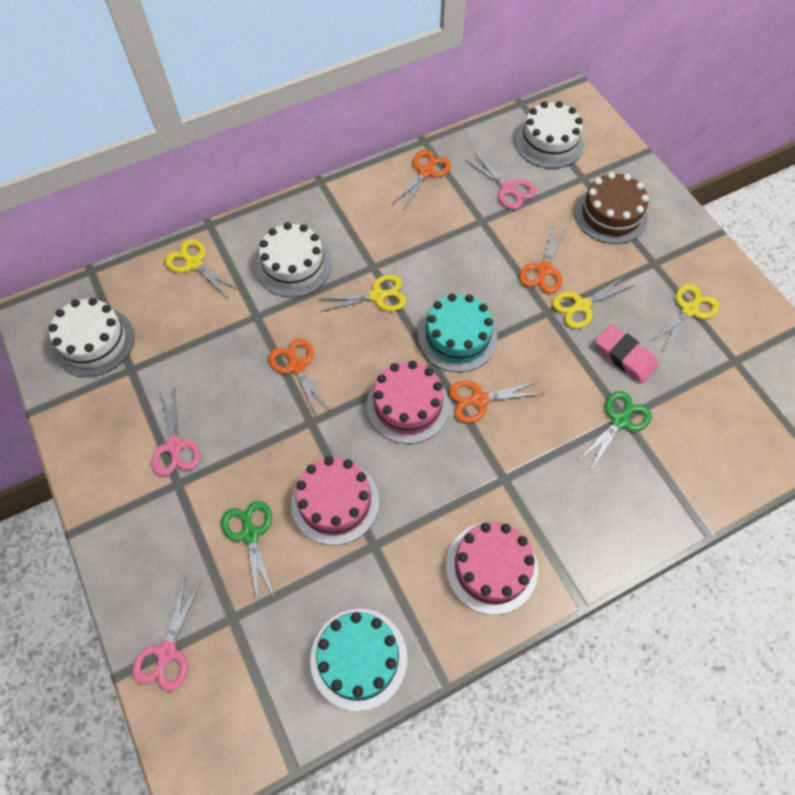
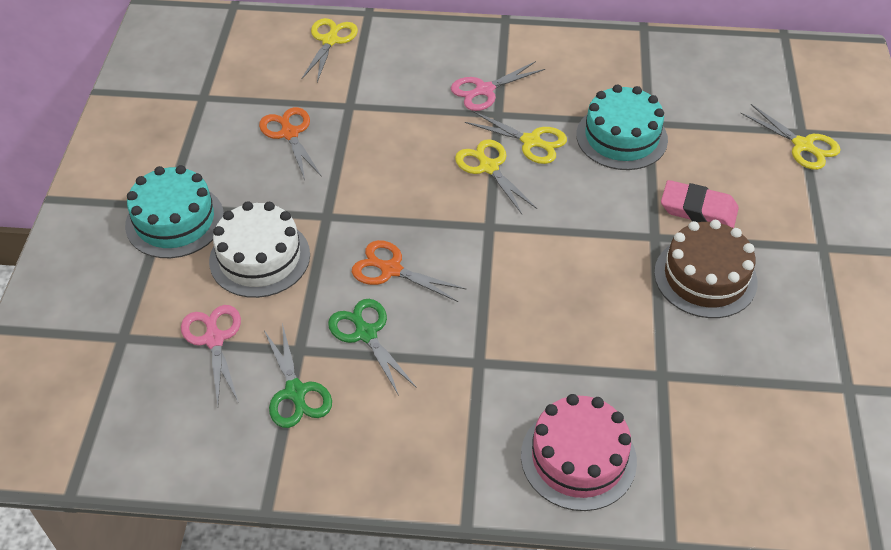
orange scissors: [269,338,332,418] [392,150,451,209] [449,381,544,423] [519,226,567,293] = 4 -> [259,107,322,180] [352,240,466,302] = 2
pink cake: [291,456,379,545] [367,361,449,444] [446,522,538,615] = 3 -> [521,394,637,511] = 1
pink scissors: [132,579,201,692] [151,386,201,476] [466,153,536,209] = 3 -> [181,305,241,405] [451,61,545,111] = 2
white cake: [48,298,135,377] [256,222,331,298] [515,101,584,169] = 3 -> [209,201,310,298] = 1

